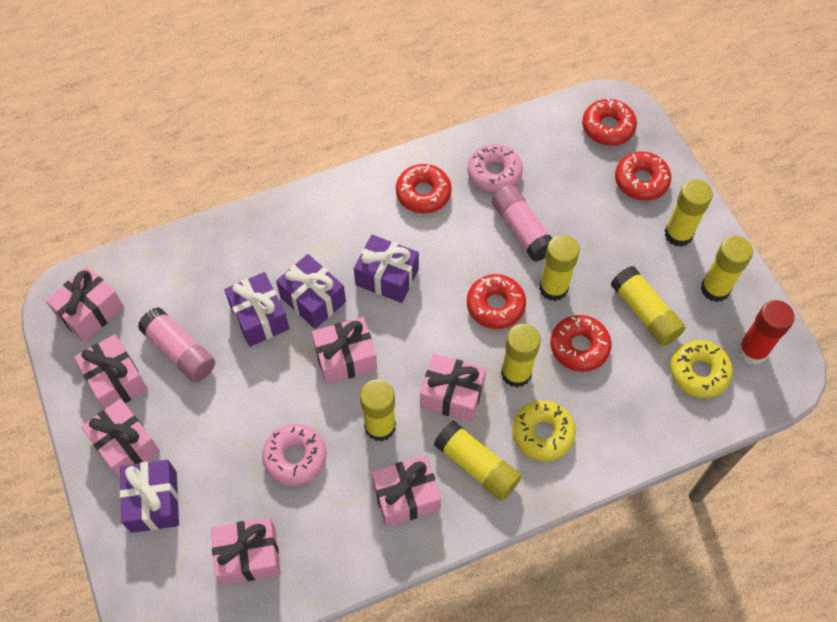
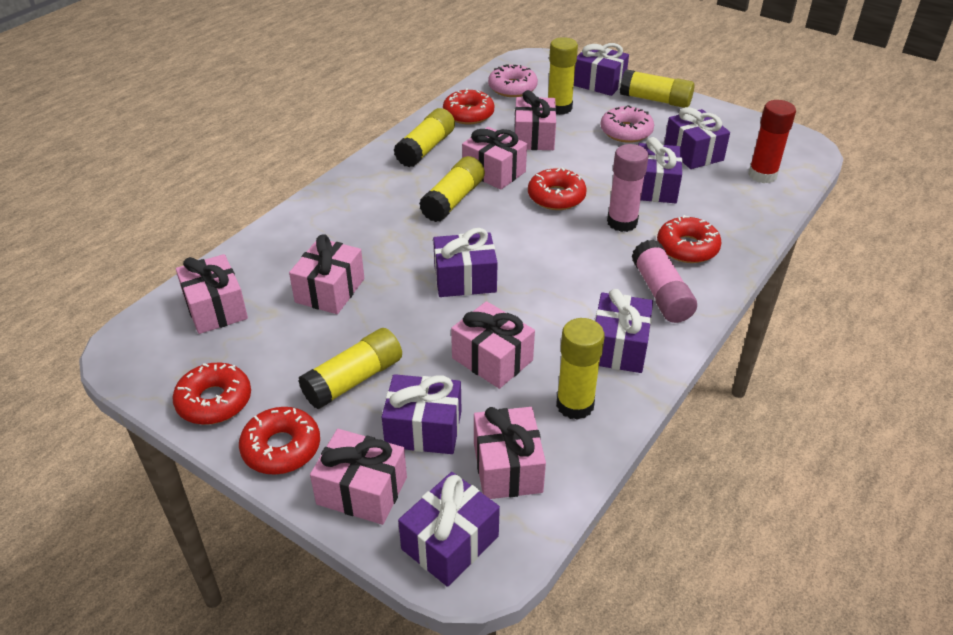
purple gift: [120,460,179,533] [224,272,289,347] [276,254,346,329] [354,235,419,303] = 4 -> [382,374,462,454] [398,472,500,587] [433,228,498,297] [574,43,629,96] [595,289,653,373] [638,137,683,203] [664,107,730,169] = 7
yellow donut: [512,400,576,461] [670,340,733,398] = 2 -> none = 0
yellow glue stick: [360,379,396,441] [434,420,521,501] [501,324,541,388] [539,235,580,301] [611,266,686,346] [664,179,713,247] [701,236,753,302] = 7 -> [298,328,402,409] [394,108,455,167] [419,156,485,222] [548,37,578,115] [556,318,605,420] [620,69,694,108] = 6

